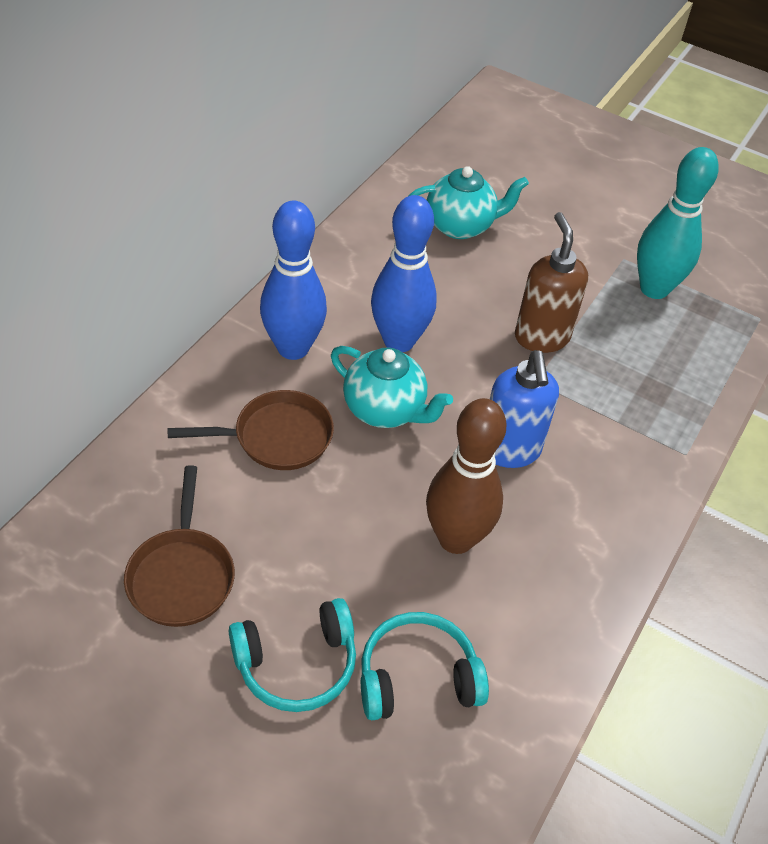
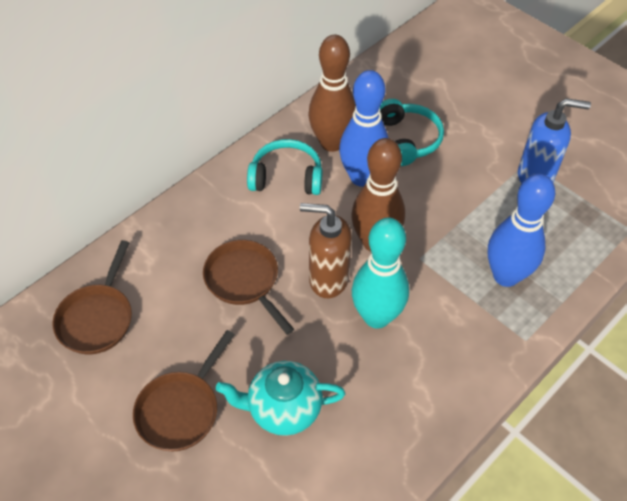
brown bowling pin: [426,398,507,554] = 1 -> [308,35,356,152] [351,138,405,252] = 2
brown pan: [124,465,235,627] [167,390,334,470] = 2 -> [53,240,132,355] [133,330,235,451] [203,240,294,335] = 3
turquoise teapot: [331,346,453,428] [408,166,529,239] = 2 -> [216,361,345,436] = 1

